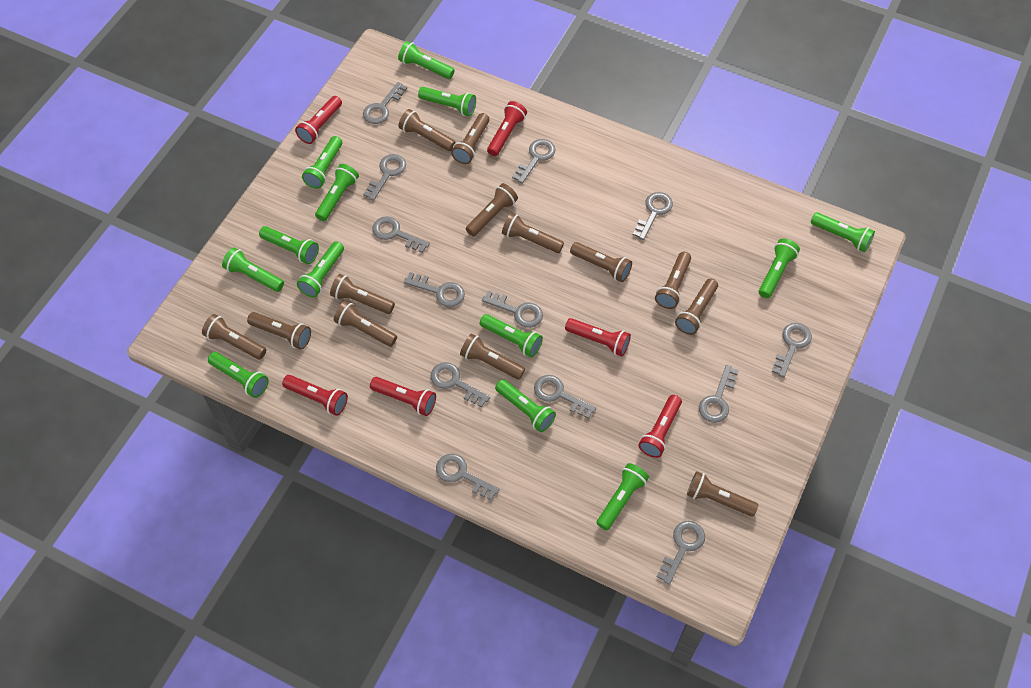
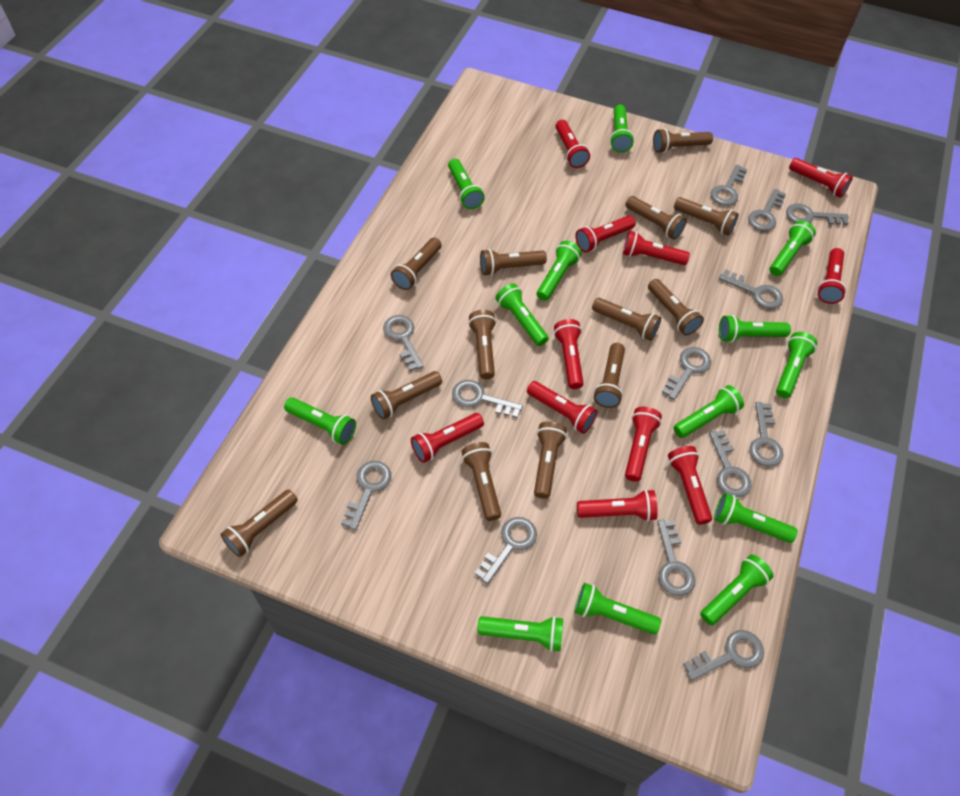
red flashlight: [282,375,348,416] [295,96,342,144] [370,377,436,416] [487,101,527,156] [565,318,631,357] [638,395,682,458] = 6 -> [411,413,484,463] [527,381,597,434] [554,319,584,389] [555,120,590,168] [575,215,636,252] [577,489,658,521] [623,231,690,265] [625,407,662,482] [668,446,712,525] [789,158,853,198] [817,248,846,304] = 11

